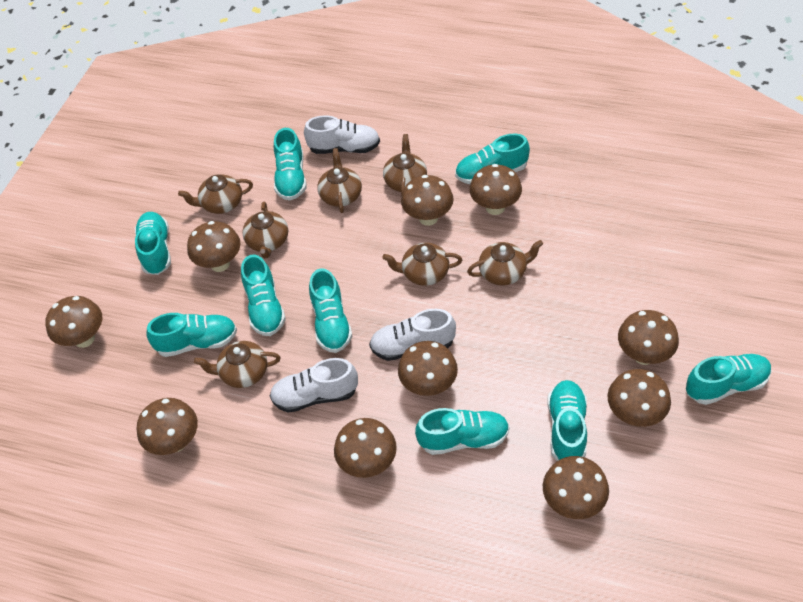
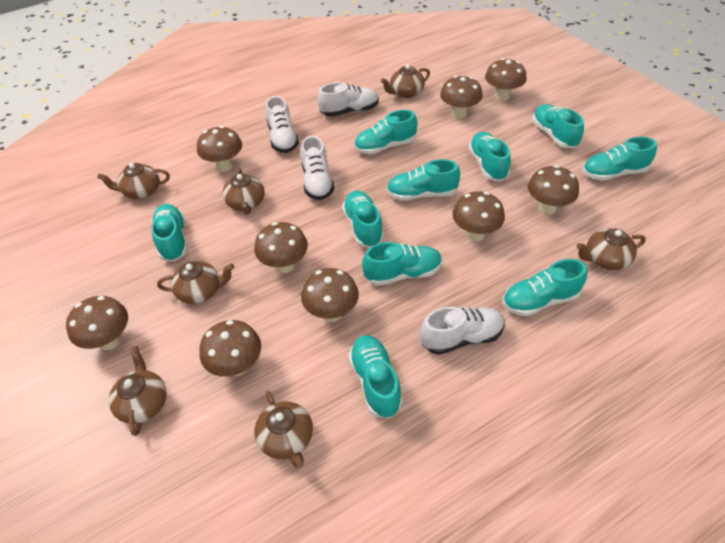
brown mushroom: [45,296,102,348] [136,398,198,455] [187,221,241,272] [334,418,397,478] [398,341,458,396] [401,175,454,226] [469,164,522,215] [543,456,609,519] [608,369,671,427] [618,310,679,365] = 10 -> [66,296,128,350] [197,126,242,172] [199,320,261,377] [254,222,308,273] [301,268,359,322] [440,76,482,119] [452,191,505,241] [485,58,527,101] [528,165,579,215] = 9
turquoise shoe: [135,212,171,275] [146,313,237,357] [241,255,286,336] [274,128,307,201] [309,268,352,353] [415,408,510,455] [455,133,530,184] [547,380,587,461] [686,354,772,405] = 9 -> [151,204,188,261] [342,191,384,247] [349,335,403,418] [354,110,417,154] [362,242,442,286] [387,159,460,201] [468,132,511,181] [503,259,587,316] [532,104,584,148] [583,137,657,181] = 10
white shoe: [270,358,358,413] [304,116,380,154] [369,309,456,361] = 3 -> [266,96,299,153] [301,136,334,200] [318,82,379,116] [420,307,505,355] = 4

